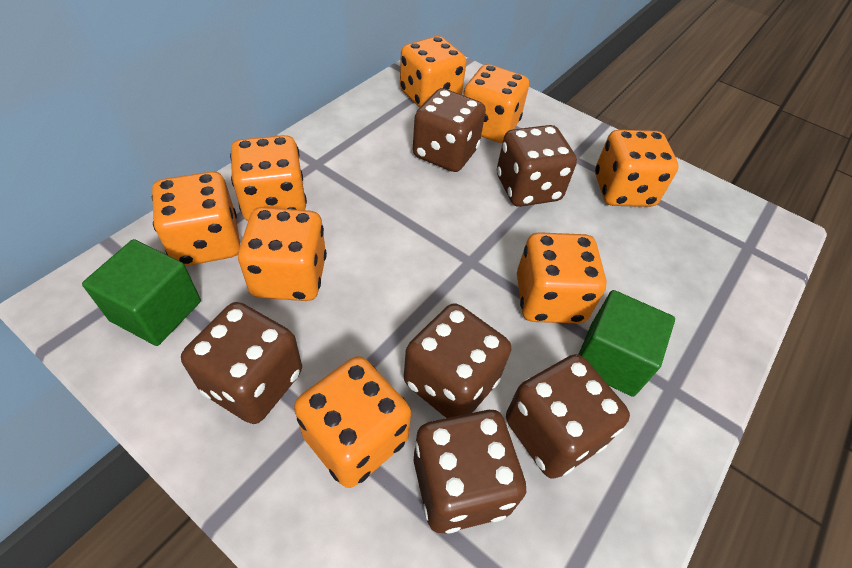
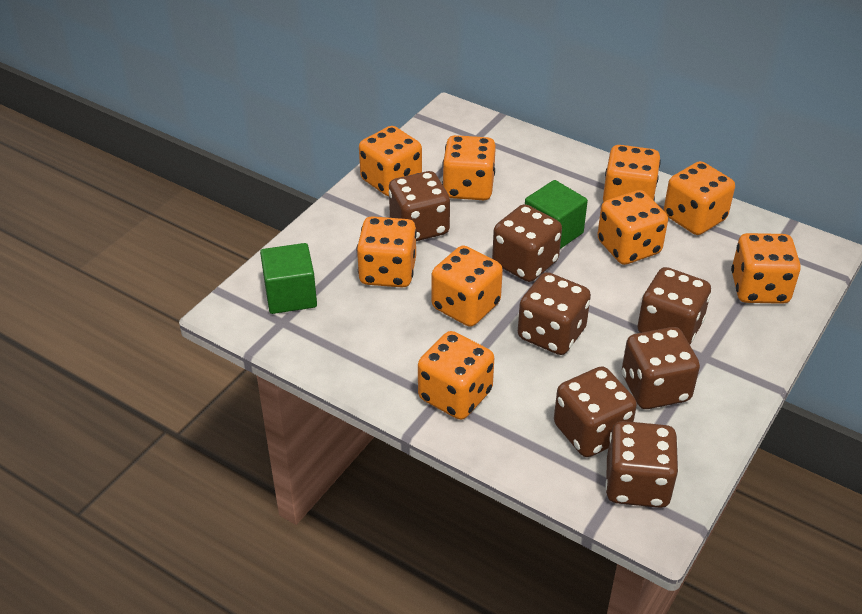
brown dice: [181,302,302,424] [404,303,511,418] [413,88,486,172] [414,410,526,534] [497,125,577,207] [506,354,630,479] = 6 -> [389,171,450,241] [492,204,562,282] [518,272,591,355] [554,366,637,457] [605,421,679,508] [622,327,700,409] [637,267,711,344] = 7
orange dice: [152,171,240,266] [230,135,307,221] [238,207,327,301] [294,356,411,488] [400,36,466,108] [464,64,529,143] [517,232,607,323] [595,130,679,207] = 8 -> [356,216,417,288] [359,126,422,196] [418,331,494,420] [432,245,503,327] [442,135,496,200] [597,190,668,265] [603,145,661,202] [664,161,735,235] [731,233,801,304] = 9

